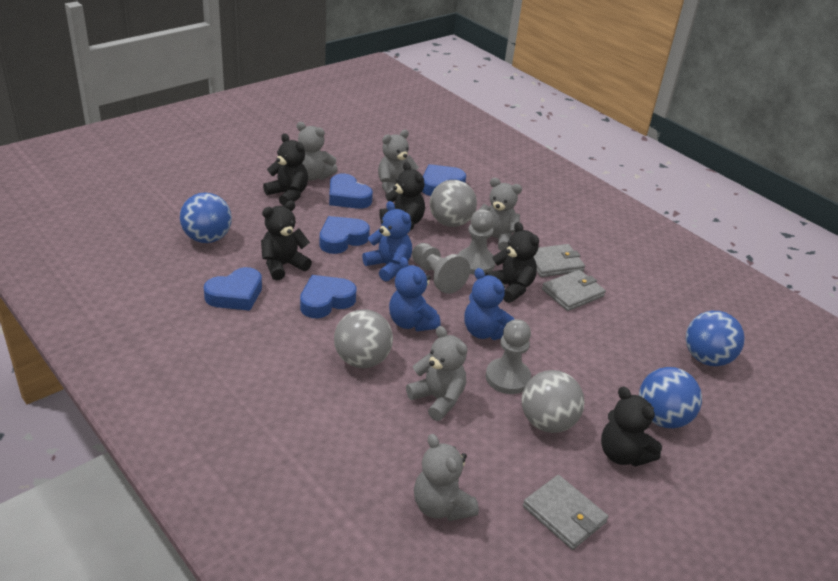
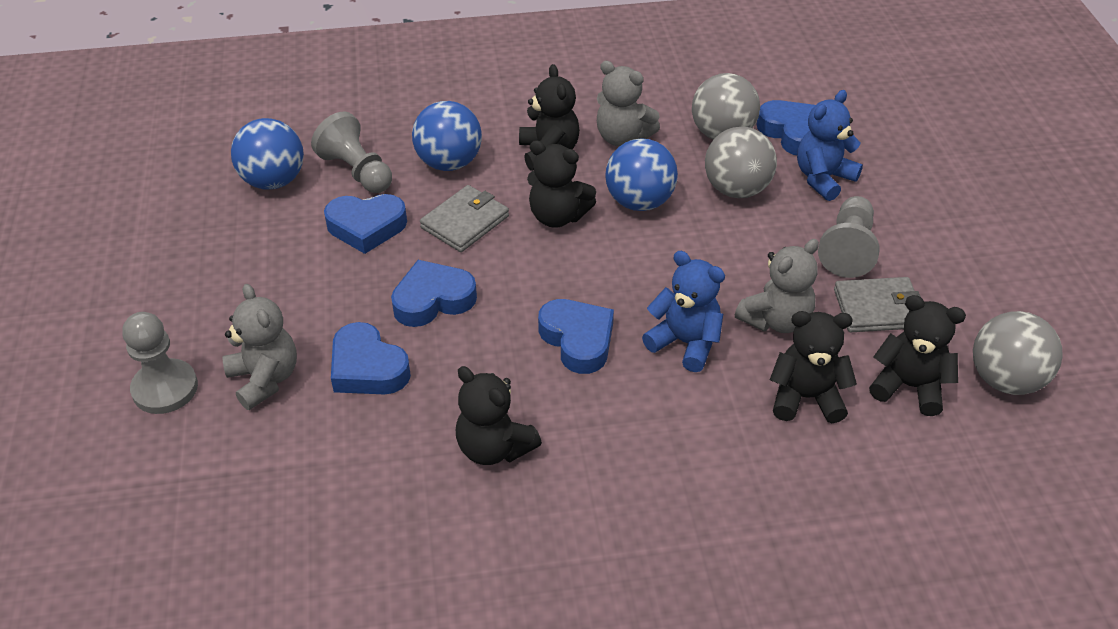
blue teddy bear: [362,201,412,282] [389,257,441,331] [464,268,514,340] = 3 -> [642,251,725,372] [797,90,863,201] = 2
grey teddy bear: [297,122,338,180] [378,130,419,194] [406,326,468,421] [414,434,479,521] [471,178,522,251] = 5 -> [222,284,297,410] [597,61,660,146] [735,239,819,333] = 3
grey wallet: [523,475,608,550] [533,244,585,277] [542,270,606,311] = 3 -> [420,185,509,252] [834,277,921,332] = 2

